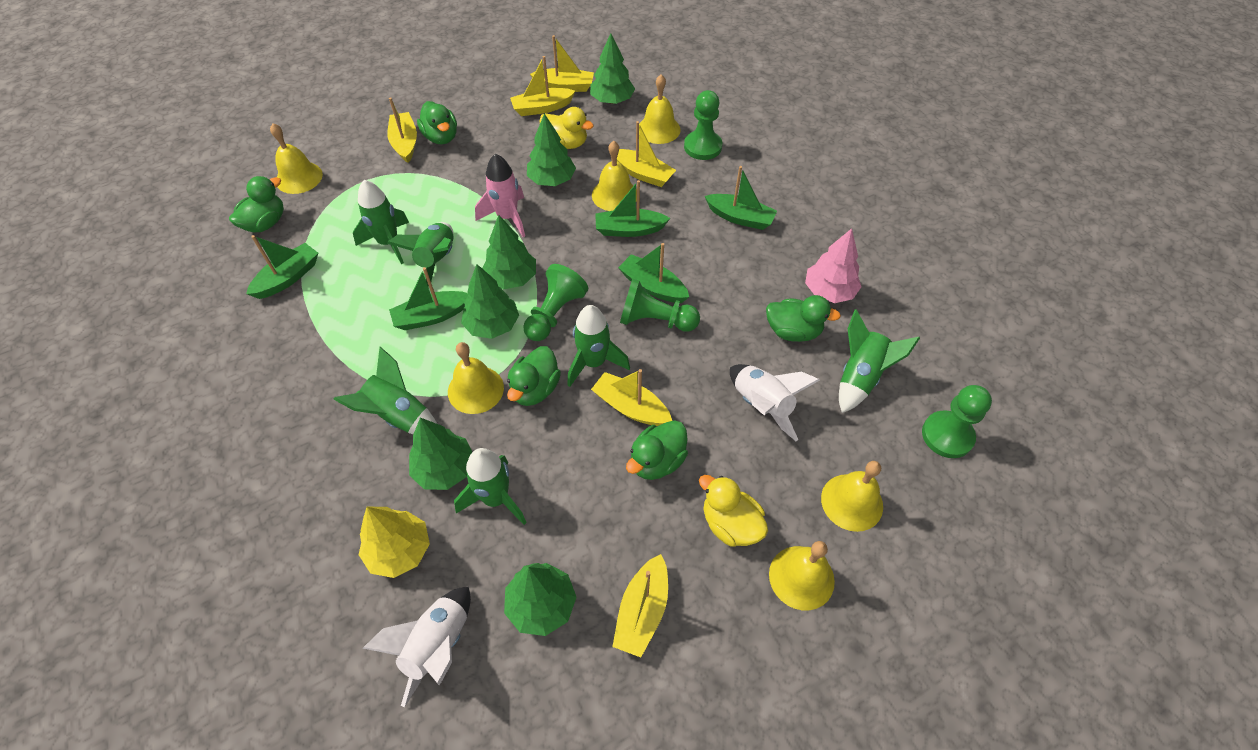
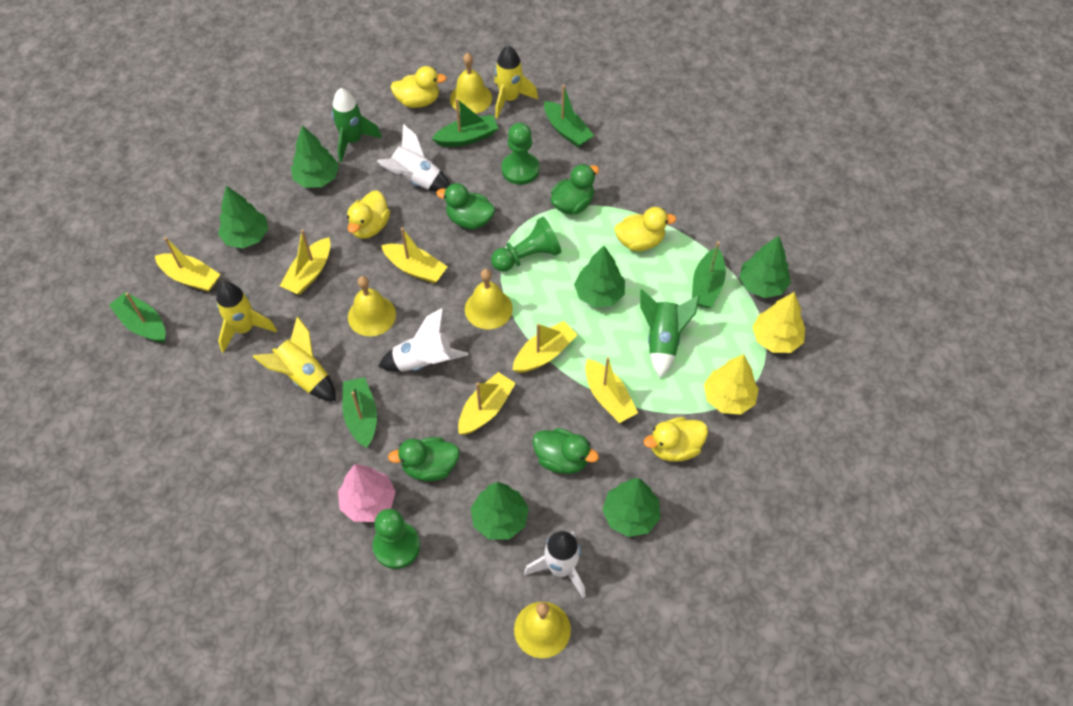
green duck: [229,176,284,232] [417,101,457,144] [507,346,561,406] [626,420,688,480] [766,295,841,342] = 5 -> [388,437,460,481] [436,183,495,229] [533,428,599,474] [551,164,599,214] = 4
green pawn: [523,264,588,341] [620,278,700,332] [684,90,722,160] [922,385,992,458] = 4 -> [373,509,420,569] [491,217,561,272] [501,123,539,185] = 3
green rocket: [333,347,437,434] [353,180,409,264] [387,222,453,287] [454,448,527,525] [567,305,630,387] [839,309,920,413] = 6 -> [332,88,382,163] [640,289,700,378] = 2
pink rocket: [475,153,525,237] = 1 -> none = 0
white rocket: [362,587,471,707] [730,364,820,441] = 2 -> [377,124,450,192] [378,308,468,372] [524,531,586,598] = 3
yellow bell: [270,123,323,194] [448,342,504,414] [592,141,637,211] [639,74,680,144] [769,541,835,610] [821,461,883,532] = 6 -> [348,276,396,336] [450,53,492,114] [465,269,513,329] [514,602,571,658] = 4
yellow duck: [539,107,594,149] [699,475,768,547] = 2 -> [347,190,390,239] [390,66,447,108] [615,207,676,251] [644,417,708,461] = 4
yellow rocket: none = 0 -> [216,282,277,353] [252,316,336,401] [494,45,538,119] = 3
yellow tree: [359,507,430,578] = 1 -> [704,354,759,415] [752,292,805,353] = 2

